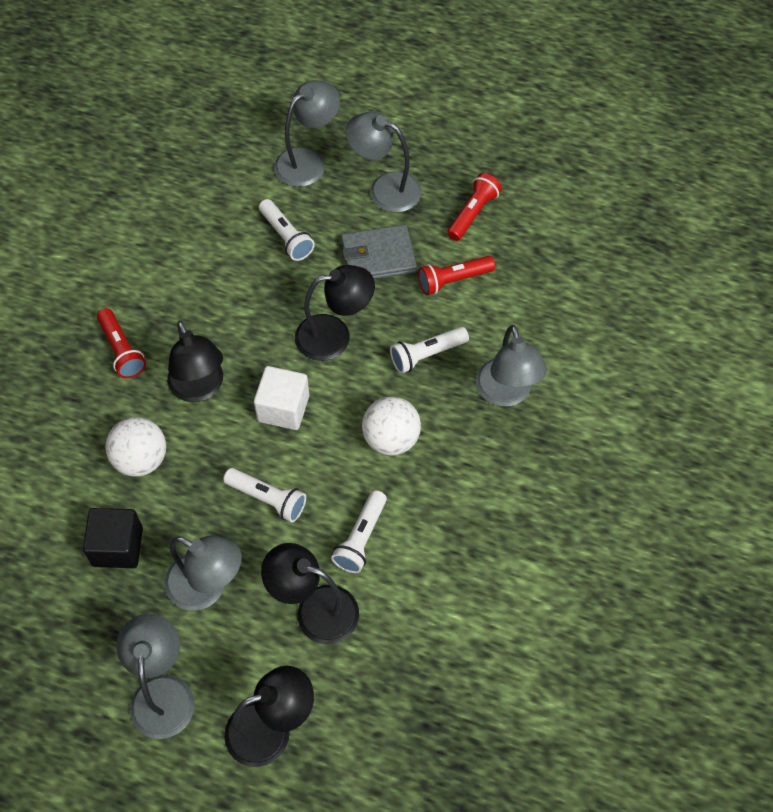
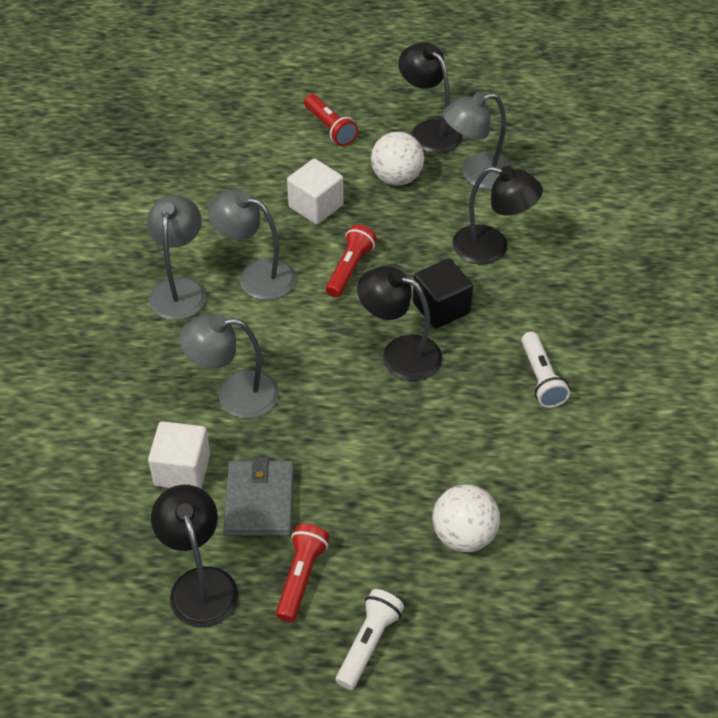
grey lamp: [116,614,195,739] [164,536,242,611] [274,80,340,187] [346,112,421,212] [476,325,547,407] = 5 -> [147,195,206,320] [179,314,279,419] [208,189,296,300] [443,92,514,189] = 4
white cube: [254,366,309,430] = 1 -> [148,421,210,489] [287,159,344,225] = 2
white flashlight: [223,468,306,522] [259,199,315,261] [331,490,387,573] [390,327,469,374] = 4 -> [336,589,404,690] [521,332,570,408] = 2

